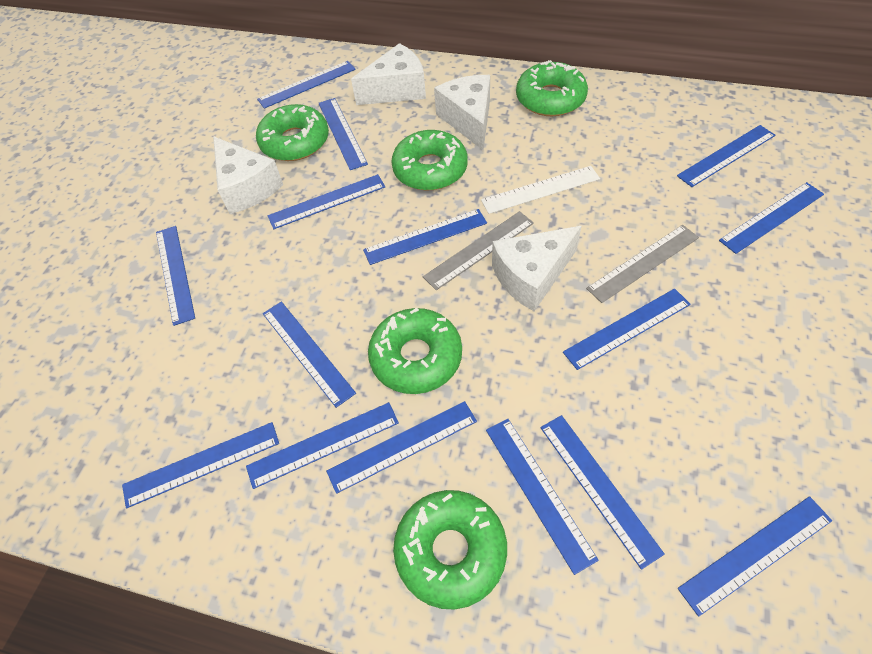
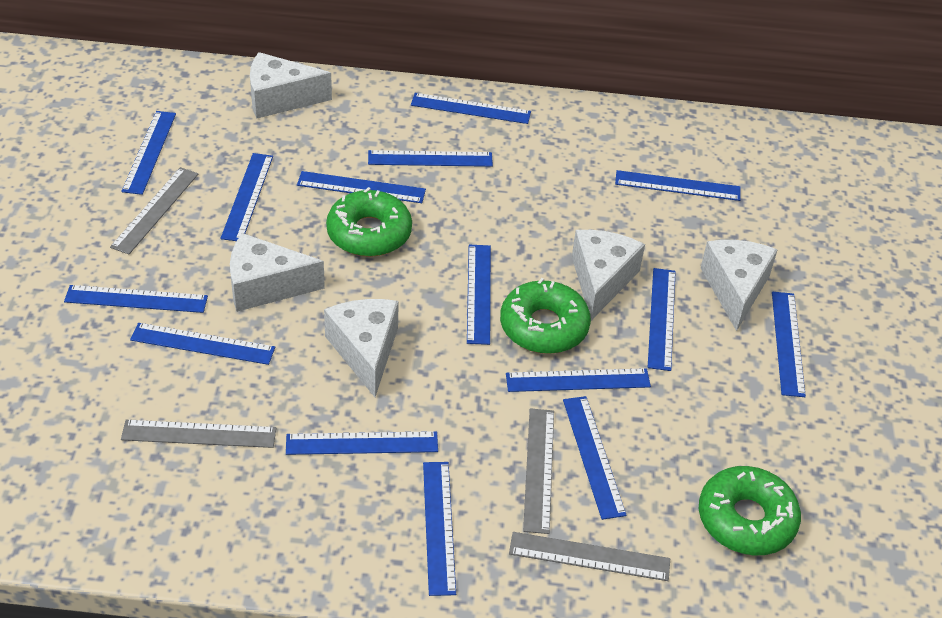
green donut: [256,104,329,161] [368,308,462,394] [391,130,468,190] [393,490,507,610] [516,60,588,116] = 5 -> [326,187,412,257] [500,278,591,354] [699,466,801,555] = 3
grey ruler: [423,211,534,290] [586,225,699,303] = 2 -> [110,167,198,254] [121,420,276,448] [509,532,670,581] [523,408,554,534] = 4
white cheese: [213,136,283,214] [351,43,426,105] [434,75,490,150] [492,226,582,311] = 4 -> [230,233,325,312] [250,52,332,119] [324,299,399,397] [572,230,645,320] [701,240,778,331] = 5
white ruler: [481,166,600,214] = 1 -> none = 0

